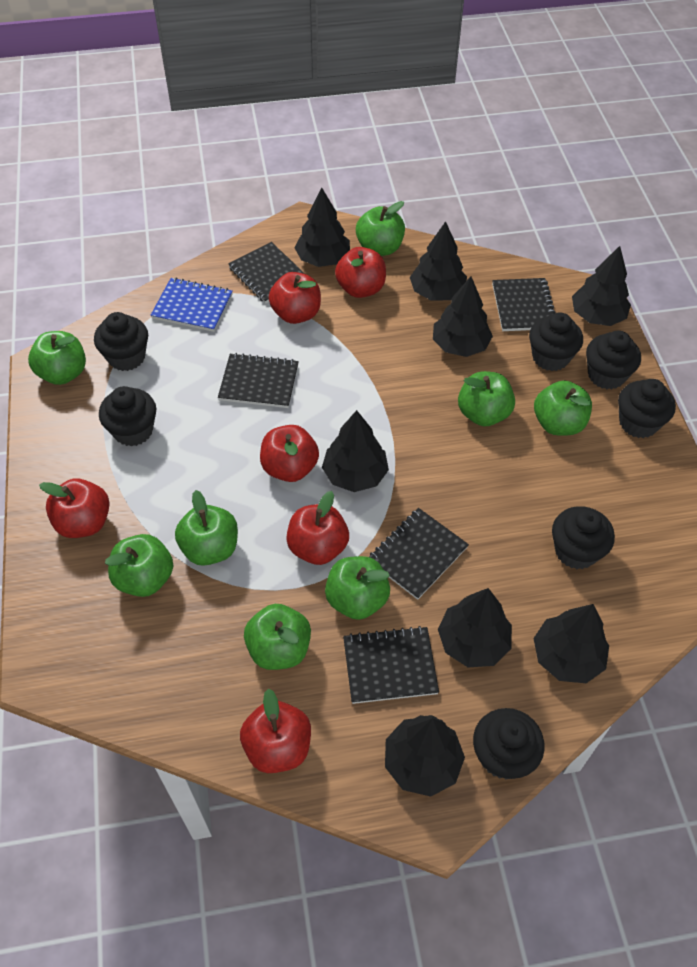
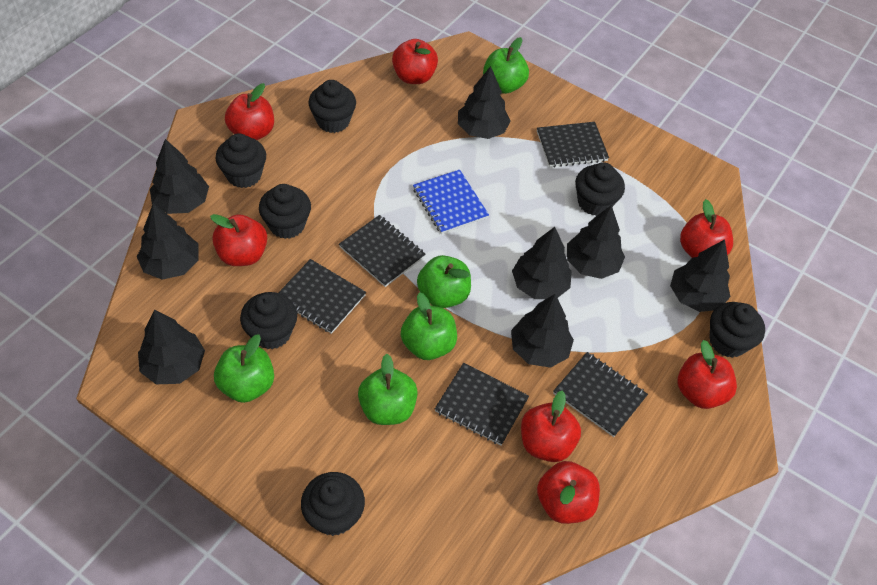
green apple: [28,331,86,385] [105,534,173,597] [175,490,238,566] [244,604,311,670] [325,556,390,620] [356,201,405,256] [458,371,515,426] [534,380,592,436] = 8 -> [214,334,274,403] [358,354,418,425] [401,292,457,360] [417,255,471,308] [483,37,529,94] = 5
red apple: [39,478,110,538] [240,689,311,773] [260,425,319,482] [269,272,321,324] [286,491,349,565] [335,247,386,298] = 6 -> [210,214,267,266] [225,83,274,140] [392,39,438,84] [521,391,581,462] [537,461,600,524] [678,340,737,409] [680,199,733,258] = 7

